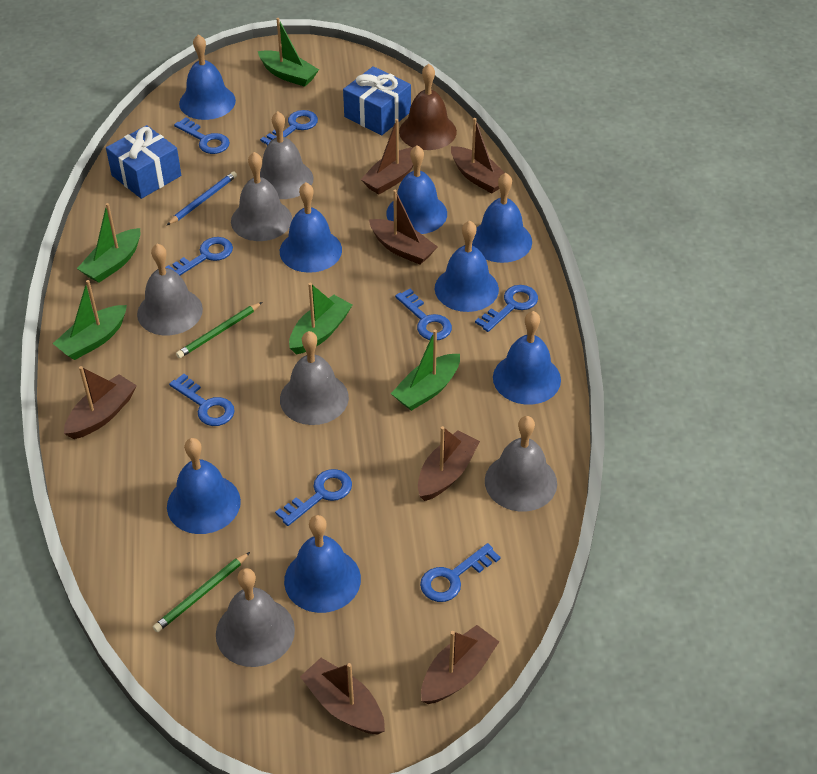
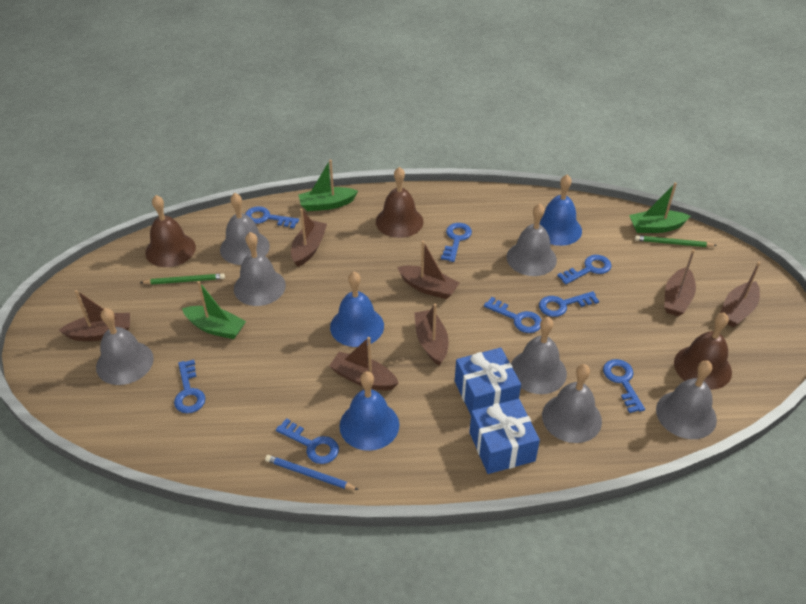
blue bell: [167,438,241,534] [179,34,236,120] [280,182,342,273] [284,515,361,613] [386,145,447,234] [435,220,499,312] [472,173,532,263] [493,311,561,405] = 8 -> [330,272,384,347] [339,371,399,451] [539,174,582,246] = 3
brown bell: [399,64,457,150] = 1 -> [145,195,196,267] [376,167,424,238] [674,313,732,390] = 3
green boat: [53,280,127,360] [77,203,141,283] [258,18,319,87] [289,283,352,354] [391,330,460,411] = 5 -> [182,281,246,339] [298,159,358,211] [629,183,691,233] = 3
grey bell: [137,244,203,335] [216,568,295,667] [231,152,292,241] [260,111,313,199] [280,331,349,425] [485,416,557,512] = 6 -> [96,308,154,385] [220,193,270,265] [234,232,286,306] [506,204,557,276] [511,317,567,394] [542,364,602,443] [656,360,717,439] = 7

